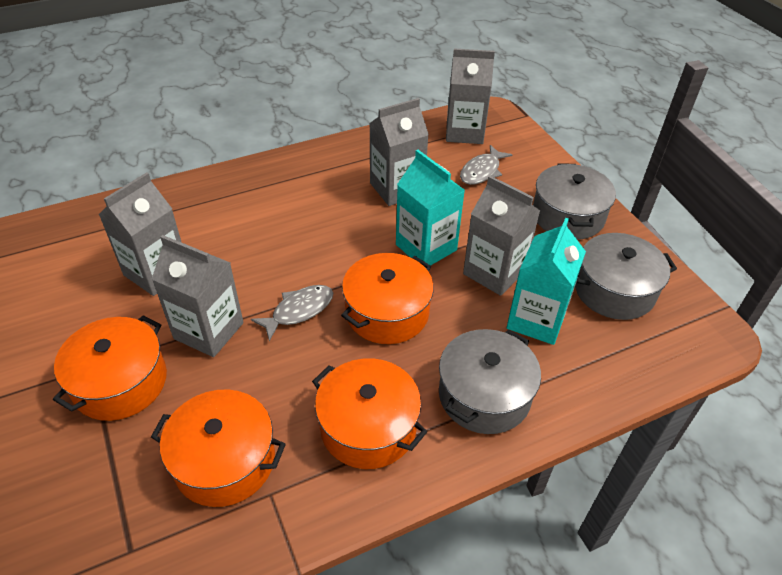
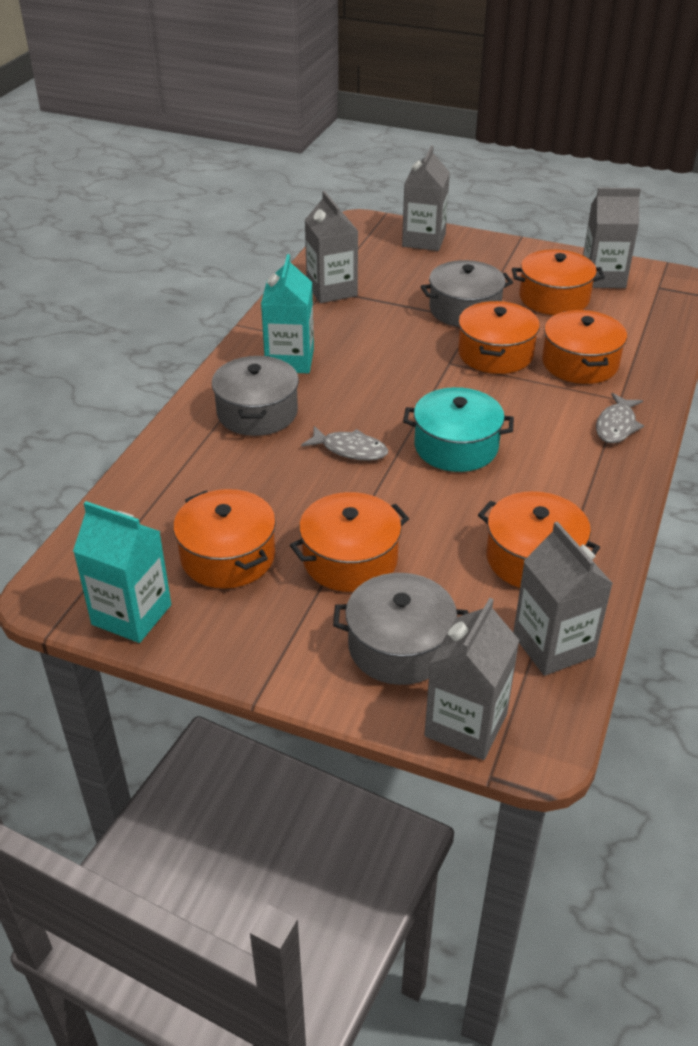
orange pot: [53,315,167,421] [151,389,286,507] [312,358,427,469] [341,253,434,344] = 4 -> [173,489,276,589] [290,492,409,592] [458,301,540,374] [478,491,600,588] [512,249,605,315] [542,310,627,384] = 6
turquoise pot: none = 0 -> [403,387,514,472] = 1

